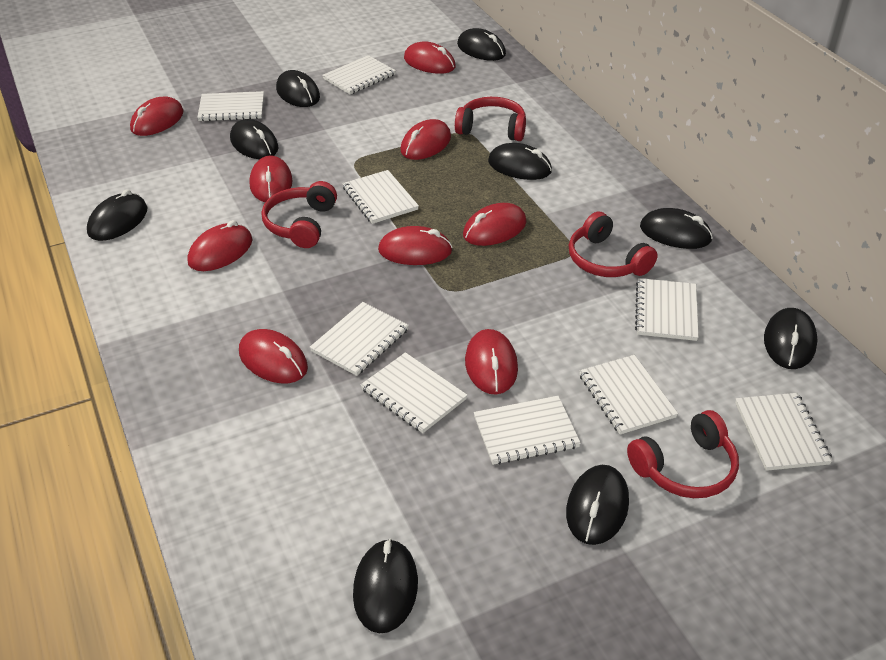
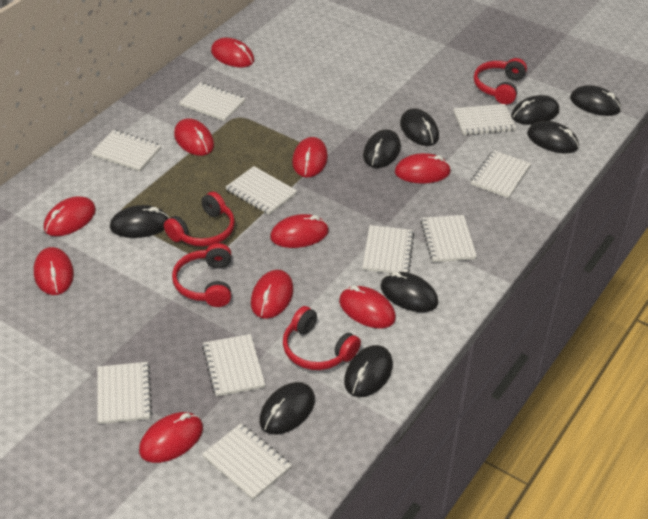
red mouse: [130,97,184,136] [188,220,252,271] [239,329,308,383] [250,155,293,203] [378,226,453,265] [401,119,451,160] [404,41,456,74] [463,203,526,246] [465,329,518,395] = 9 -> [34,247,74,295] [44,196,96,236] [139,412,203,463] [174,118,214,156] [211,38,254,67] [251,270,294,319] [270,214,329,248] [292,137,328,177] [339,285,396,328] [395,153,451,183] = 10
white notebook: [197,91,264,121] [310,302,409,376] [322,55,396,95] [342,170,419,224] [361,352,467,433] [474,396,581,465] [579,355,678,435] [635,278,699,341] [735,393,833,471] = 9 -> [91,130,162,171] [97,362,152,424] [179,82,246,121] [202,334,265,397] [202,423,292,500] [226,166,297,215] [363,225,415,273] [420,215,477,262] [454,104,516,135] [471,150,531,198] = 10

